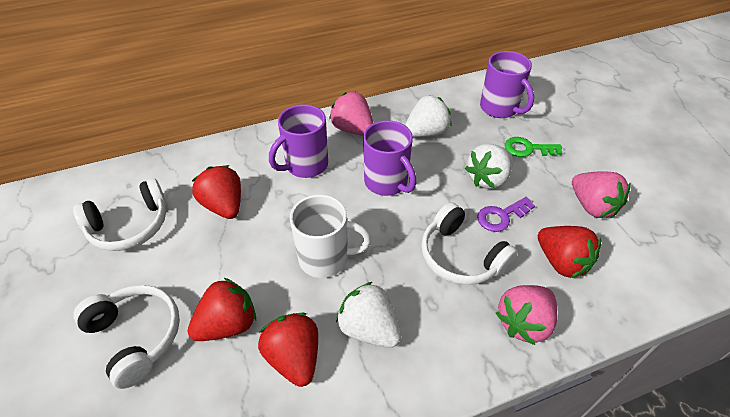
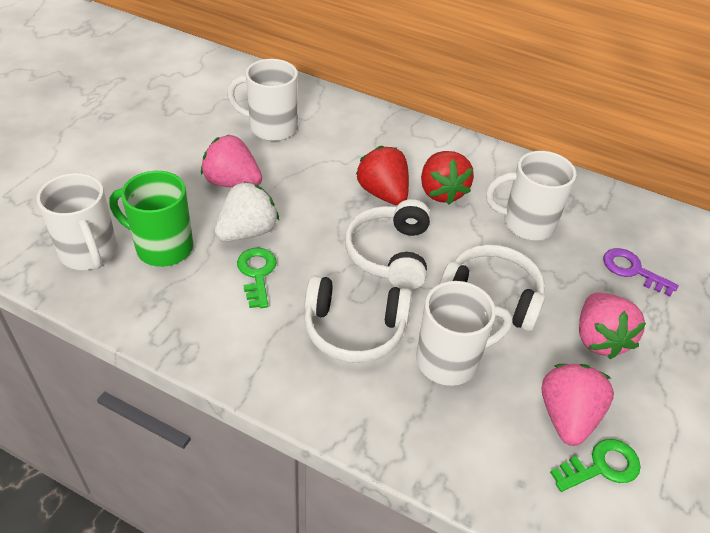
green key: [505,137,562,157] = 1 -> [237,248,277,308] [550,439,641,492] = 2
green mug: none = 0 -> [109,171,193,267] = 1
purple mug: [269,104,328,178] [363,120,416,196] [480,51,534,118] = 3 -> none = 0
red strawberry: [187,278,256,341] [192,165,241,219] [258,313,318,387] [538,226,601,278] = 4 -> [356,146,409,205] [421,151,474,205] = 2
white mug: [290,194,371,278] = 1 -> [37,173,117,270] [227,59,298,141] [416,281,512,386] [486,151,576,240] = 4
white strawberry: [336,282,401,348] [405,95,452,137] [465,144,513,189] = 3 -> [215,181,279,242] = 1

